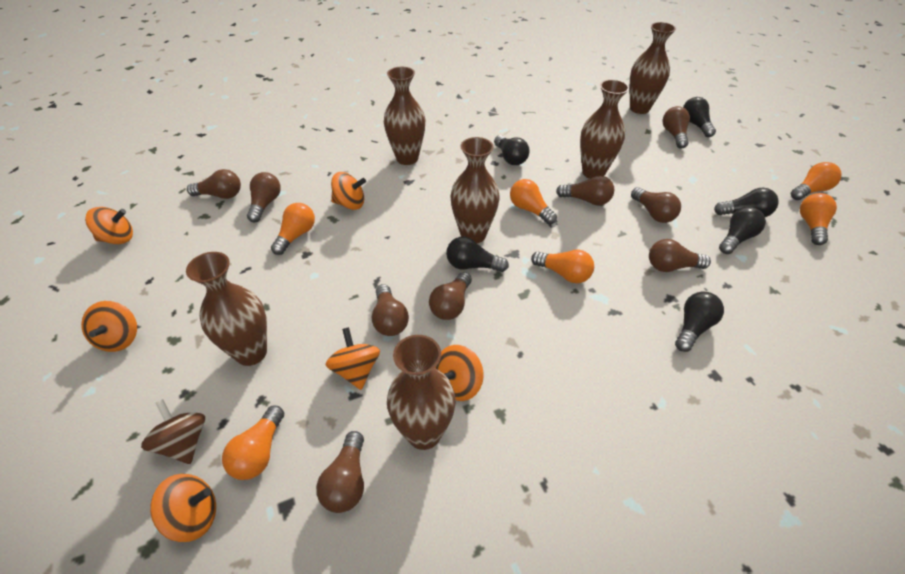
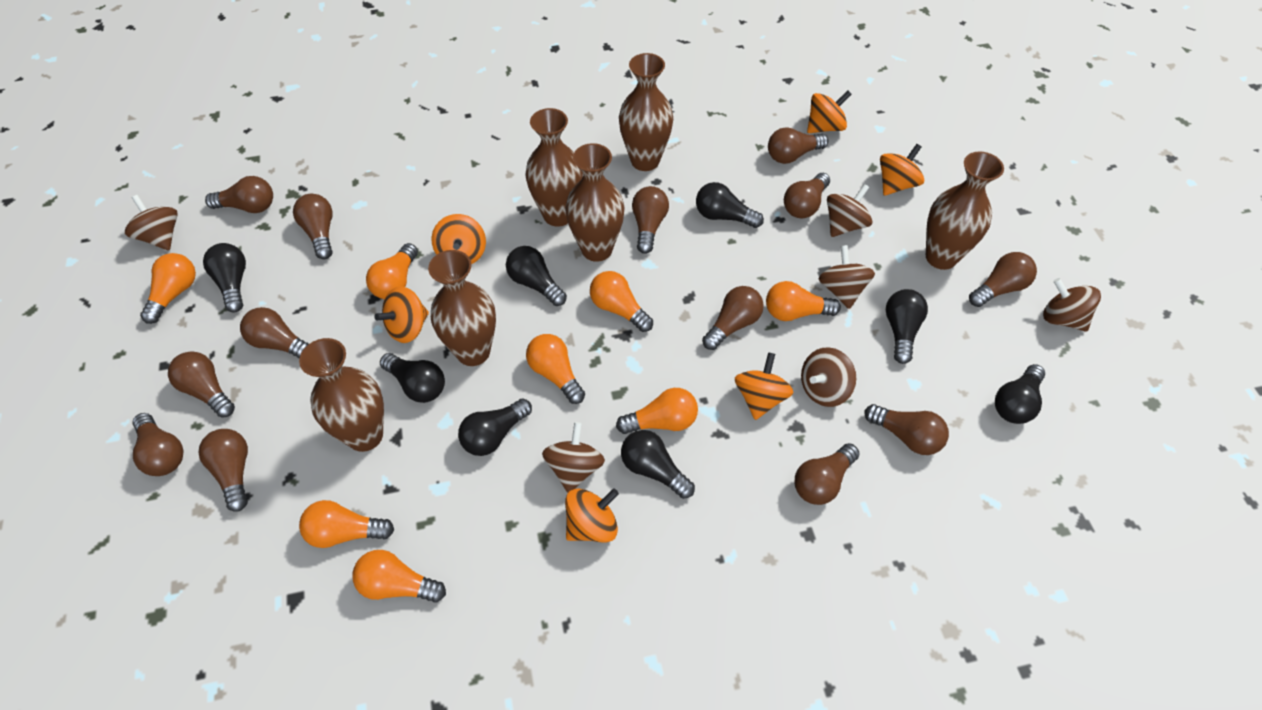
black light bulb: [446,237,509,272] [494,135,530,165] [675,292,724,352] [683,97,716,137] [714,188,779,217] [719,207,766,254] = 6 -> [203,243,246,313] [380,353,445,403] [458,398,532,456] [506,246,567,306] [621,430,695,499] [696,182,764,228] [886,289,928,364] [995,364,1045,424] = 8
brown light bulb: [187,169,241,199] [247,172,281,222] [316,431,364,513] [372,284,409,336] [429,272,472,320] [556,176,614,205] [631,187,681,223] [649,239,711,272] [663,106,690,148] = 9 -> [132,413,183,476] [168,352,235,418] [199,429,248,512] [205,176,273,213] [240,307,308,358] [293,194,333,259] [632,186,669,254] [702,286,764,350] [768,127,828,164] [784,173,830,218] [794,443,860,505] [865,404,949,455] [969,252,1037,307] = 13
brown spinning top: [141,399,205,464] = 1 -> [125,195,178,250] [542,422,605,493] [801,347,856,407] [819,245,875,309] [827,184,872,237] [1043,278,1101,332] = 6
orange light bulb: [222,405,284,480] [271,203,315,255] [510,179,557,224] [531,249,594,283] [791,162,841,200] [800,193,837,245] = 6 -> [140,253,196,324] [299,500,394,548] [352,550,446,603] [366,243,418,299] [526,334,585,404] [590,271,653,332] [616,388,698,434] [766,281,841,321] = 8

